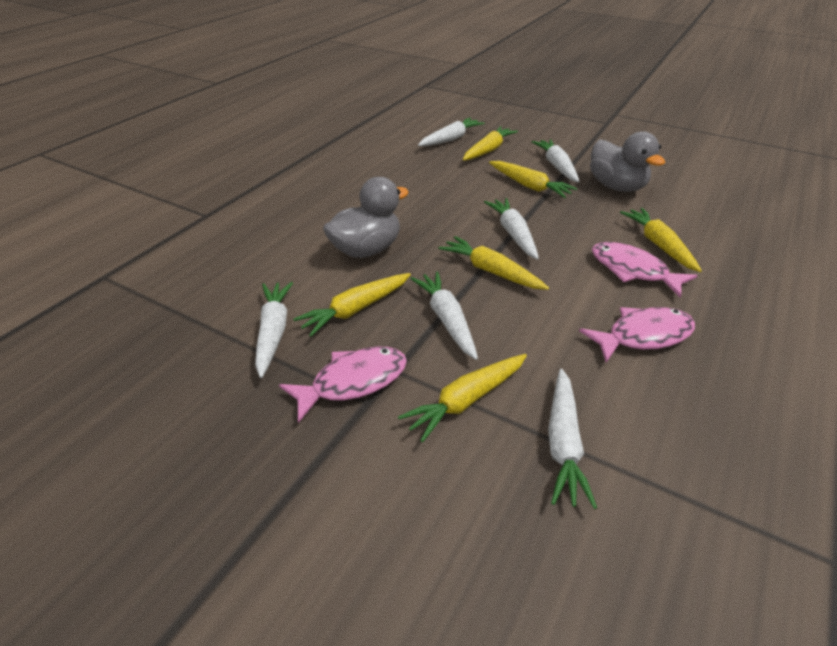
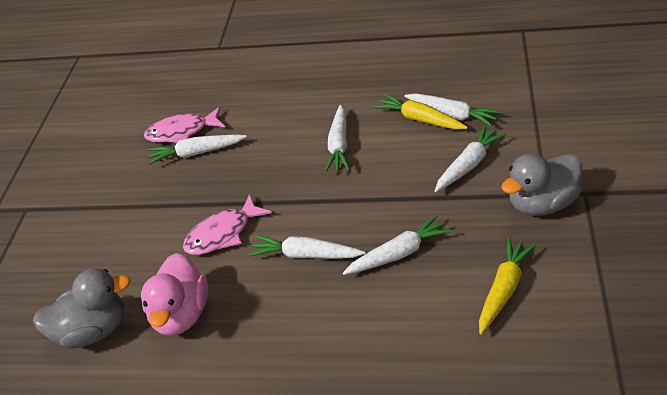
pink duck: none = 0 -> [141,253,208,336] = 1
pink fish: [279,347,407,423] [579,307,695,362] [592,242,698,298] = 3 -> [144,107,225,143] [183,194,272,255] = 2
yellow carrot: [293,273,411,337] [398,354,527,443] [438,236,549,290] [463,126,518,161] [489,161,578,198] [620,208,702,272] = 6 -> [374,94,468,129] [479,237,536,334] = 2

